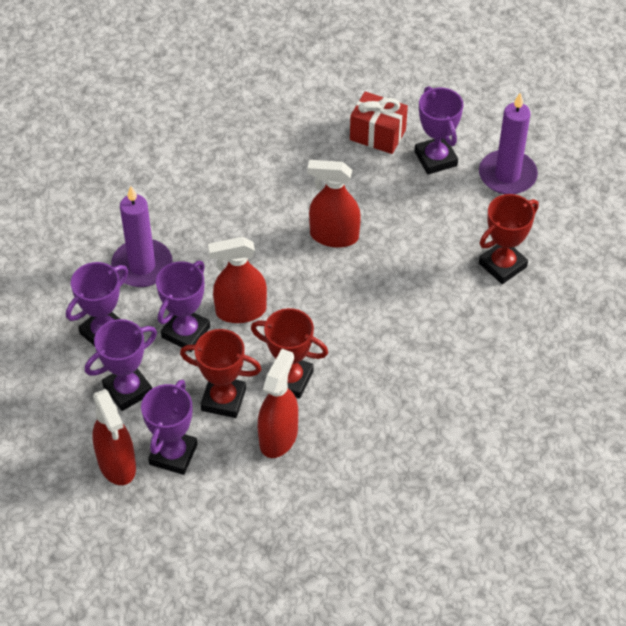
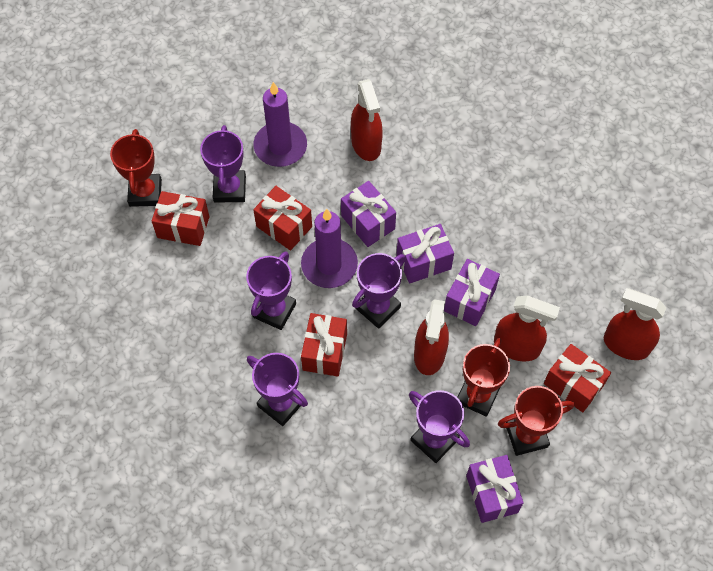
purple gift: none = 0 -> [341,181,396,247] [397,224,454,283] [444,259,500,326] [466,455,524,523] = 4
red gift: [350,91,408,154] = 1 -> [152,191,209,246] [253,186,312,251] [301,313,347,377] [544,344,611,412] = 4

